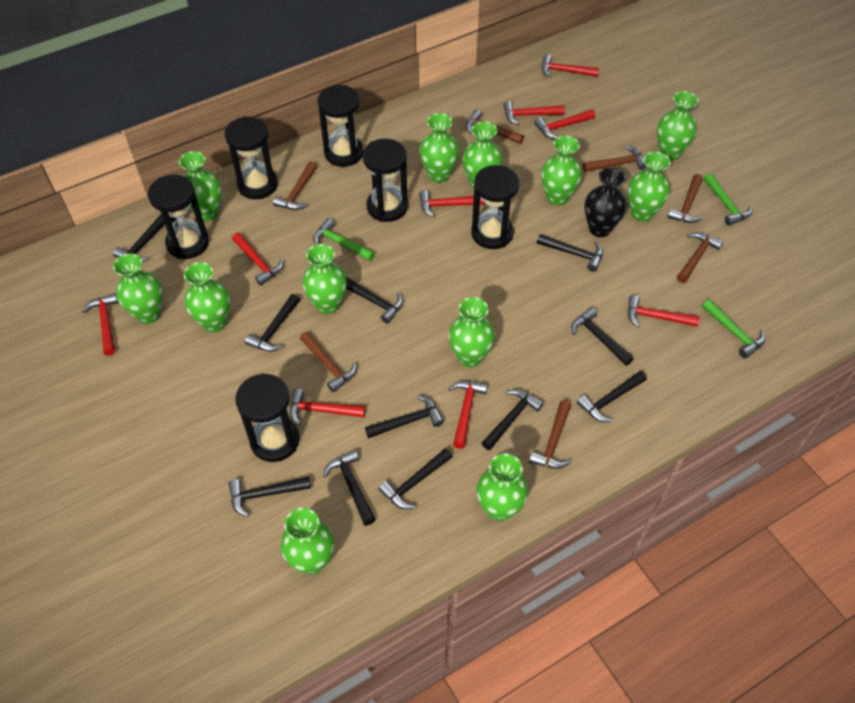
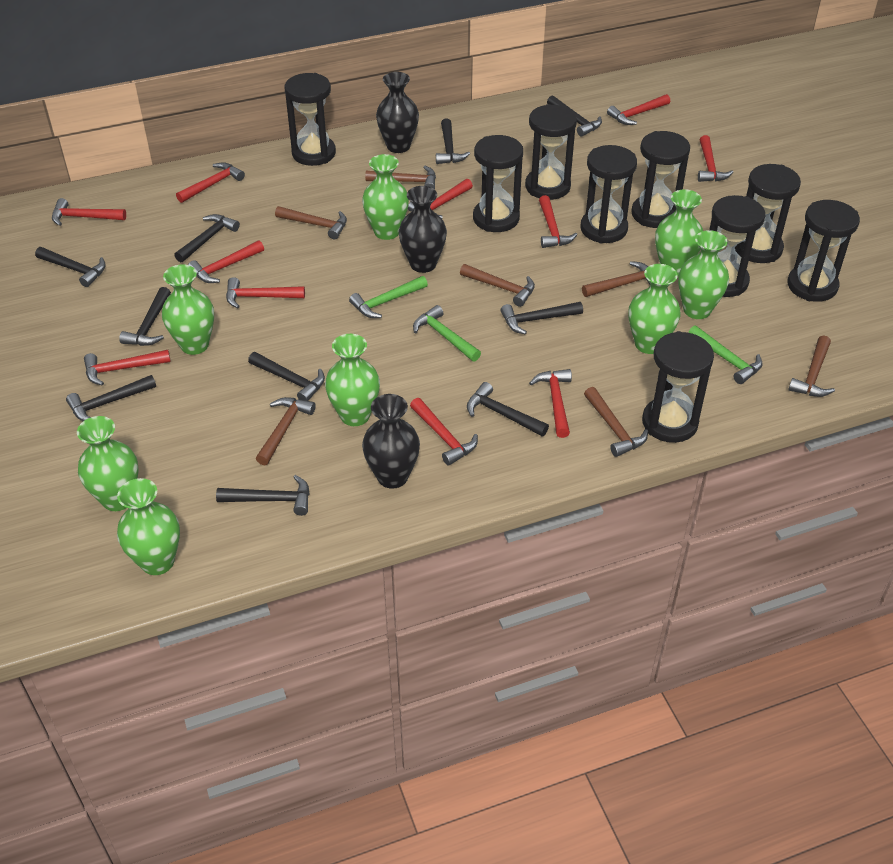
black hammer: [113,214,165,262] [229,476,311,517] [245,294,300,352] [323,449,376,526] [346,277,403,323] [365,395,444,438] [378,448,452,509] [482,389,544,450] [537,234,603,272] [571,307,634,366] [577,371,647,422] = 11 -> [35,247,106,287] [66,375,156,421] [119,287,171,346] [174,214,240,262] [216,475,309,516] [248,352,325,401] [436,118,470,164] [467,382,549,437] [500,302,583,335] [547,95,602,137] = 10
black hourglass: [148,175,209,259] [224,116,278,199] [235,373,300,462] [318,85,363,167] [363,139,408,222] [471,165,519,249] = 6 -> [284,73,336,166] [473,135,523,232] [525,104,577,200] [580,145,637,243] [631,131,690,228] [642,331,714,443] [709,195,765,297] [738,164,801,263] [787,200,860,302] = 9
black vase: [584,167,627,237] = 1 -> [362,394,420,489] [376,72,419,153] [399,186,447,273] = 3
green vase: [113,253,163,324] [179,151,222,221] [184,262,230,332] [281,508,334,575] [302,244,347,314] [419,113,459,183] [449,297,495,367] [462,121,503,189] [477,453,528,522] [541,136,582,206] [628,152,671,222] [657,91,699,161] = 12 -> [77,416,138,511] [117,478,180,575] [162,264,214,355] [325,334,380,426] [362,154,409,240] [628,264,681,354] [655,189,703,275] [678,230,729,319] = 8
red hammer: [82,293,119,356] [232,233,283,285] [290,389,365,425] [419,190,485,217] [448,381,488,449] [503,101,565,125] [534,109,595,139] [542,54,599,77] [628,295,700,327] = 9 -> [52,198,126,226] [84,350,171,386] [176,162,245,203] [188,240,264,283] [226,277,305,308] [408,179,473,219] [410,398,478,466] [529,369,572,438] [539,195,578,248] [607,94,670,125] [698,135,733,182] = 11

